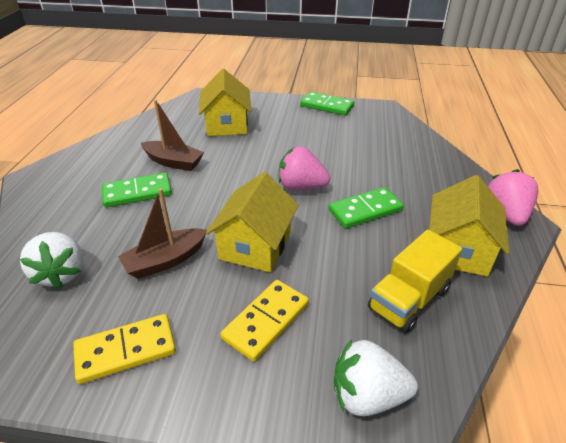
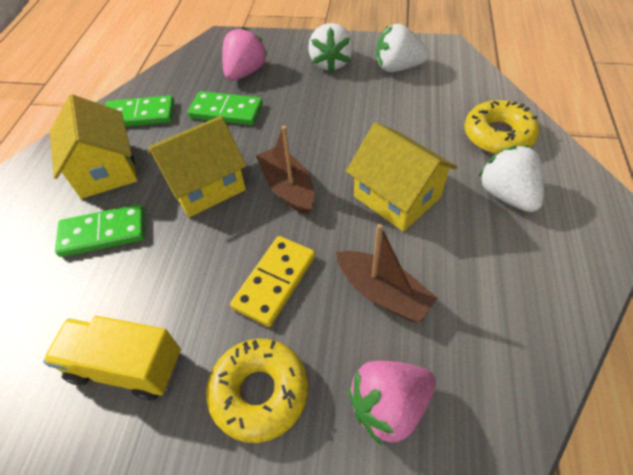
white strawberry: [20,232,84,289] [334,339,418,416] = 2 -> [308,23,353,72] [376,24,429,72] [478,146,544,212] = 3
yellow domino: [73,314,176,384] [221,280,309,362] = 2 -> [230,236,315,327] = 1
yellow donut: none = 0 -> [206,339,308,443] [465,100,539,154] = 2

